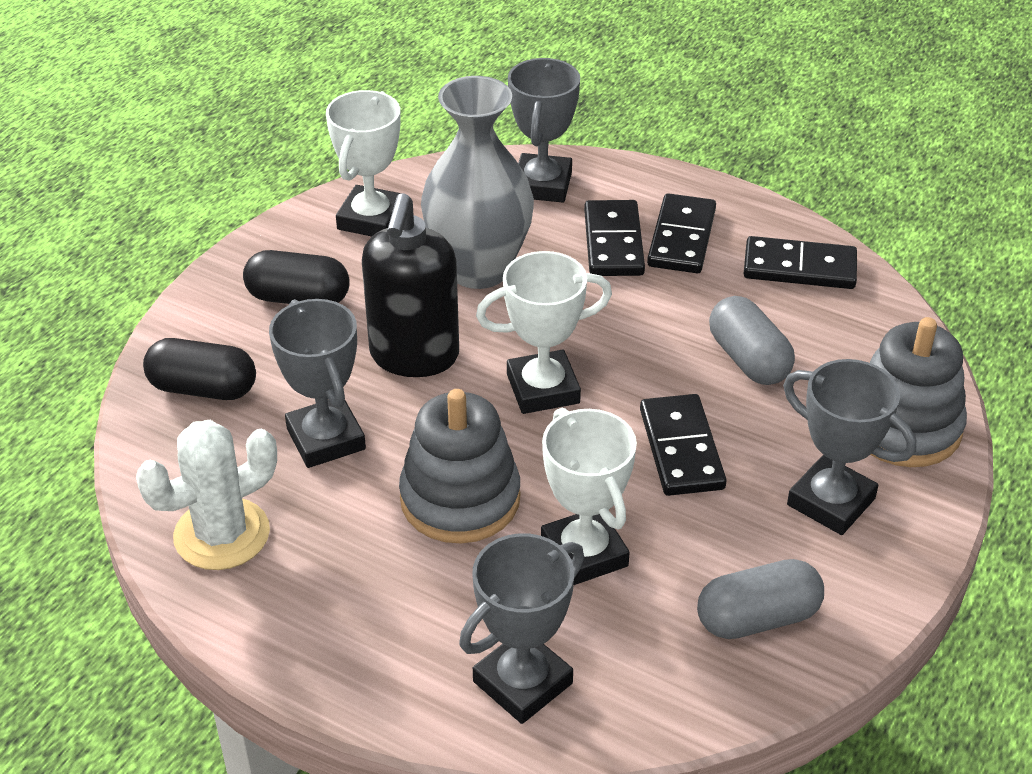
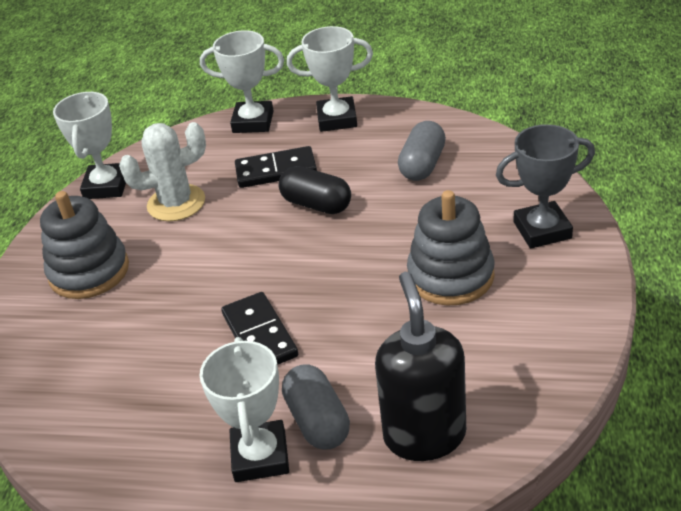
black capsule: [143,338,256,400] [243,250,350,304] = 2 -> [278,166,351,214] = 1
black domino: [584,200,645,276] [640,394,727,496] [647,193,716,273] [744,236,857,289] = 4 -> [221,292,298,365] [235,146,317,188] = 2
grey trophy: [269,299,366,468] [459,533,584,724] [508,58,580,203] [783,359,916,535] = 4 -> [496,124,595,248] = 1
grey vase: [421,76,534,289] = 1 -> none = 0
white trophy: [326,90,402,237] [476,251,612,414] [541,408,637,585] = 3 -> [53,92,126,199] [200,30,284,133] [200,337,289,482] [287,26,373,132] = 4

